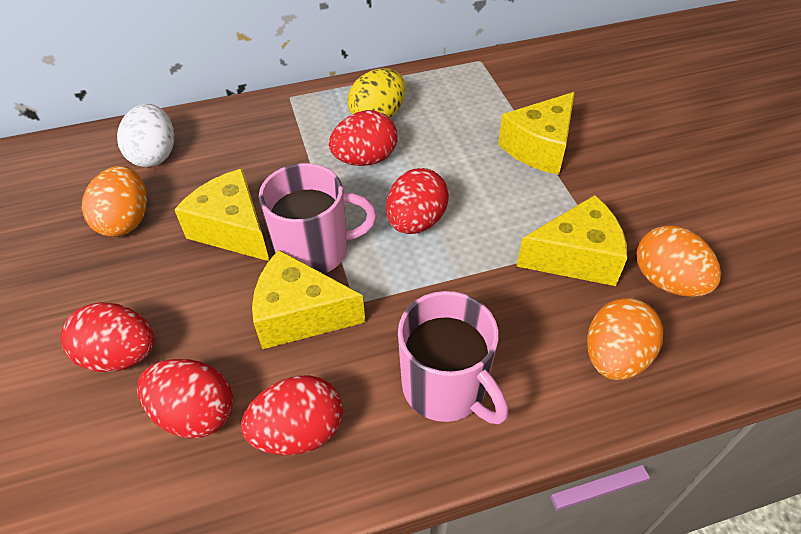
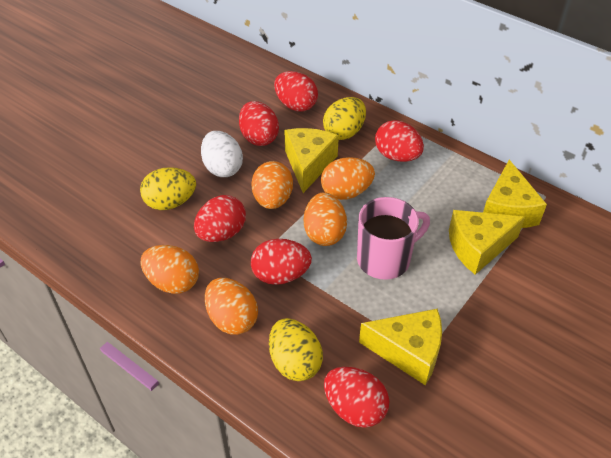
orange egg: [82,166,147,237] [587,298,663,380] [637,225,721,297] = 3 -> [140,245,199,294] [205,278,258,335] [251,161,293,209] [304,192,347,246] [321,157,375,200] = 5
pink mug: [259,163,377,274] [398,291,508,424] = 2 -> [357,197,430,280] = 1
red egg: [61,302,154,372] [137,359,233,439] [241,375,343,455] [329,110,398,166] [386,168,449,234] = 5 -> [194,195,246,242] [239,101,279,146] [251,239,312,285] [274,71,318,112] [324,367,389,428] [375,120,424,162] = 6
yellow egg: [348,68,405,118] = 1 -> [140,167,196,210] [269,318,323,381] [323,97,366,140] = 3

